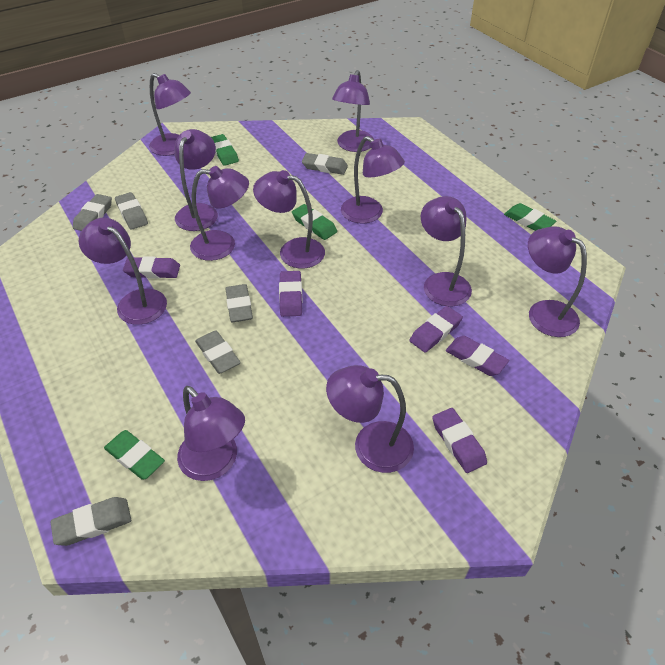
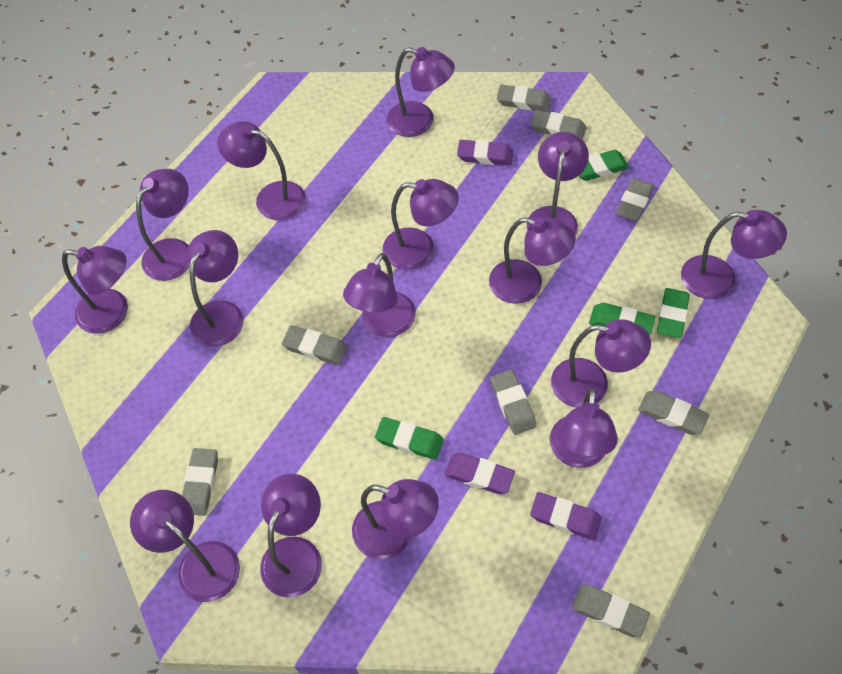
grey eraser: [51,497,131,546] [73,194,112,231] [115,192,148,230] [195,330,241,374] [225,284,253,322] [302,153,348,175] = 6 -> [182,448,218,516] [282,325,347,365] [490,370,536,435] [497,85,551,112] [530,110,586,139] [572,585,650,638] [616,178,654,221] [638,390,709,435] = 8
purple eraser: [123,256,180,279] [279,271,303,317] [410,306,463,353] [432,408,487,473] [446,336,509,376] = 5 -> [445,453,515,494] [457,140,513,166] [530,492,602,540] = 3
purple lamp: [79,218,167,325] [149,73,191,156] [175,129,218,231] [177,386,245,481] [190,166,249,261] [253,170,325,269] [326,365,414,473] [332,70,374,152] [341,136,405,224] [421,196,472,306] [528,226,587,337] = 11 -> [62,246,128,334] [130,490,240,602] [136,169,189,281] [187,230,243,346] [217,121,306,220] [260,474,322,598] [343,253,416,337] [352,479,439,559] [383,179,459,270] [387,47,455,137] [489,217,576,304] [527,132,589,236] [550,388,618,468] [551,320,651,408] [681,210,787,299] = 15

